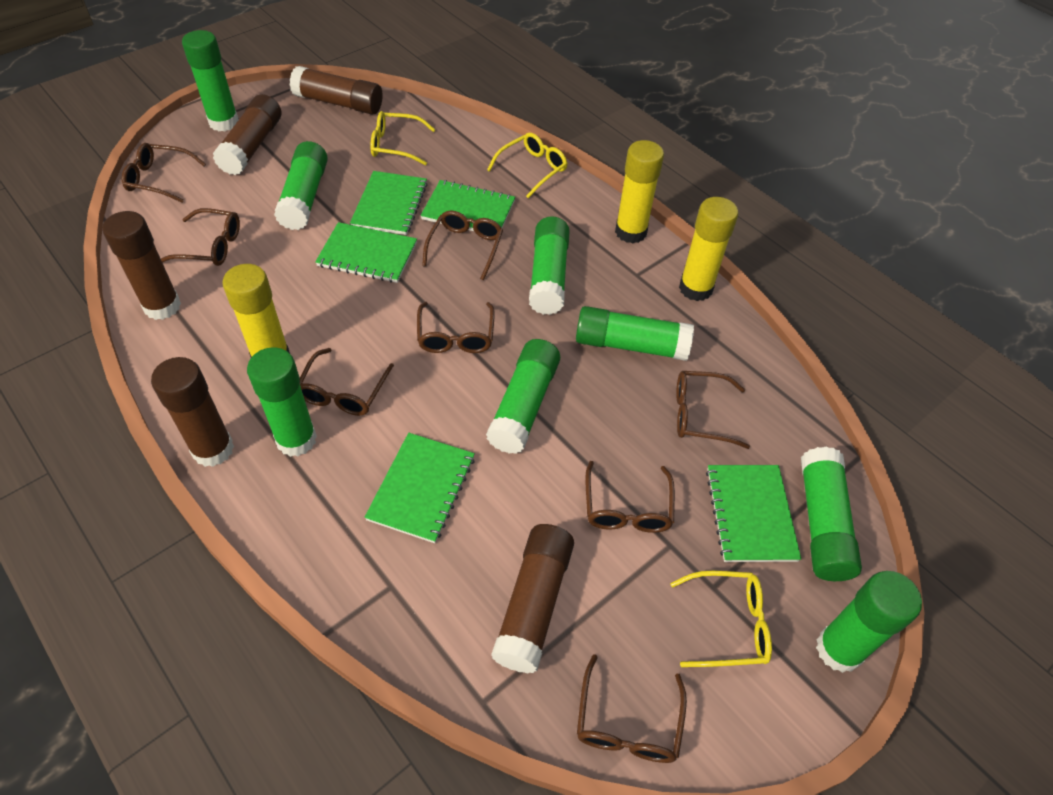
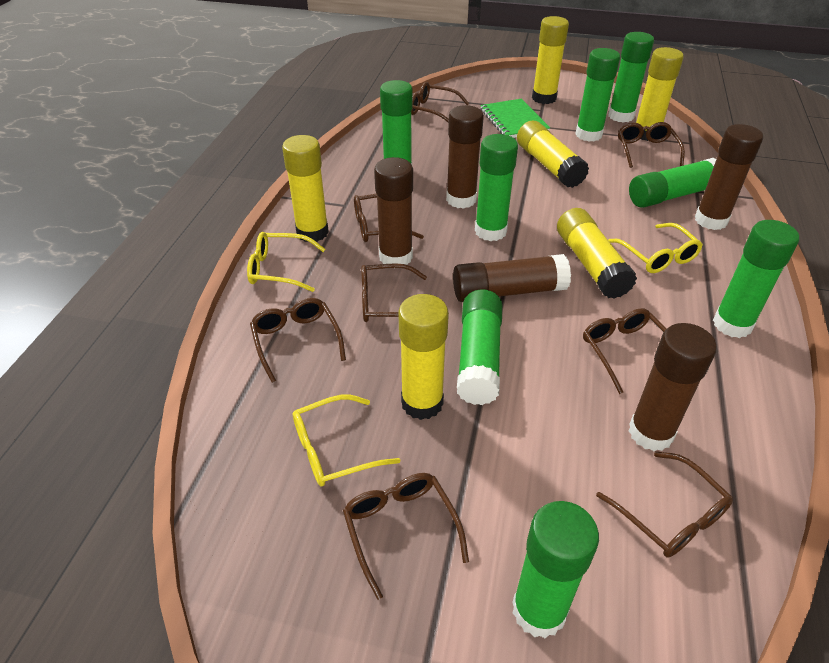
green notebook: [315,222,417,283] [350,171,428,235] [364,433,475,543] [421,180,515,231] [706,465,801,562] = 5 -> [480,99,550,138] = 1
yellow glue stick: [222,264,290,357] [615,140,664,244] [679,197,738,301] = 3 -> [282,135,329,242] [398,294,449,420] [517,121,589,188] [532,16,569,104] [557,208,637,299] [636,47,684,141] = 6

